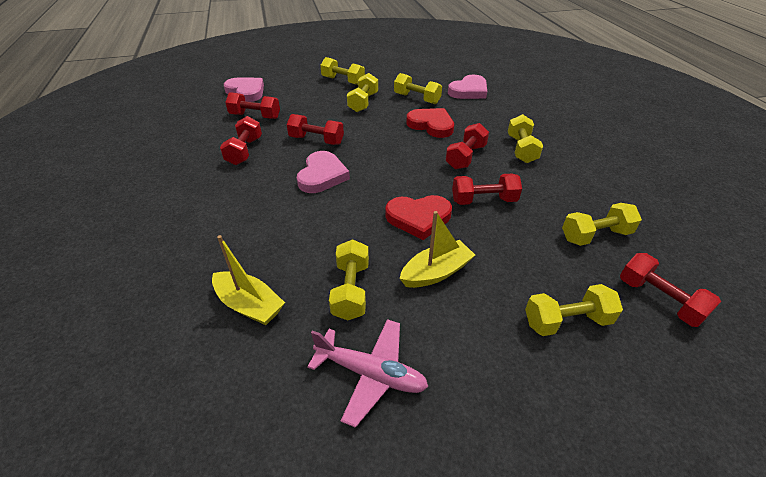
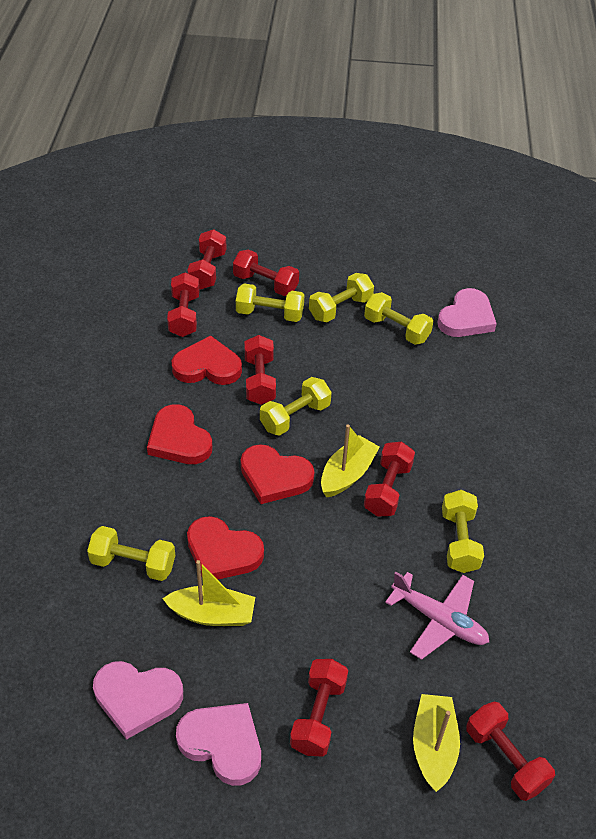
red dumbbell: [220,116,262,165] [225,92,280,119] [287,114,344,145] [446,123,489,169] [452,174,522,205] [620,253,721,327] = 6 -> [167,272,199,337] [187,229,227,289] [233,250,299,296] [245,335,276,405] [290,659,348,757] [364,442,415,517] [466,702,555,801] = 7
red heart: [385,195,452,240] [406,108,454,138] = 2 -> [147,404,212,464] [172,336,242,385] [187,516,264,580] [241,444,314,504] = 4
yellow boat: [212,235,285,325] [399,211,475,288] = 2 -> [162,560,255,626] [321,424,380,497] [413,694,460,792] = 3
yellow dumbbell: [320,57,365,85] [329,239,369,320] [347,73,378,112] [394,73,442,104] [508,114,543,163] [525,284,623,336] [562,203,642,246] = 7 -> [87,526,175,581] [236,283,304,322] [260,377,332,436] [309,273,374,322] [364,292,433,345] [442,490,484,573] = 6

